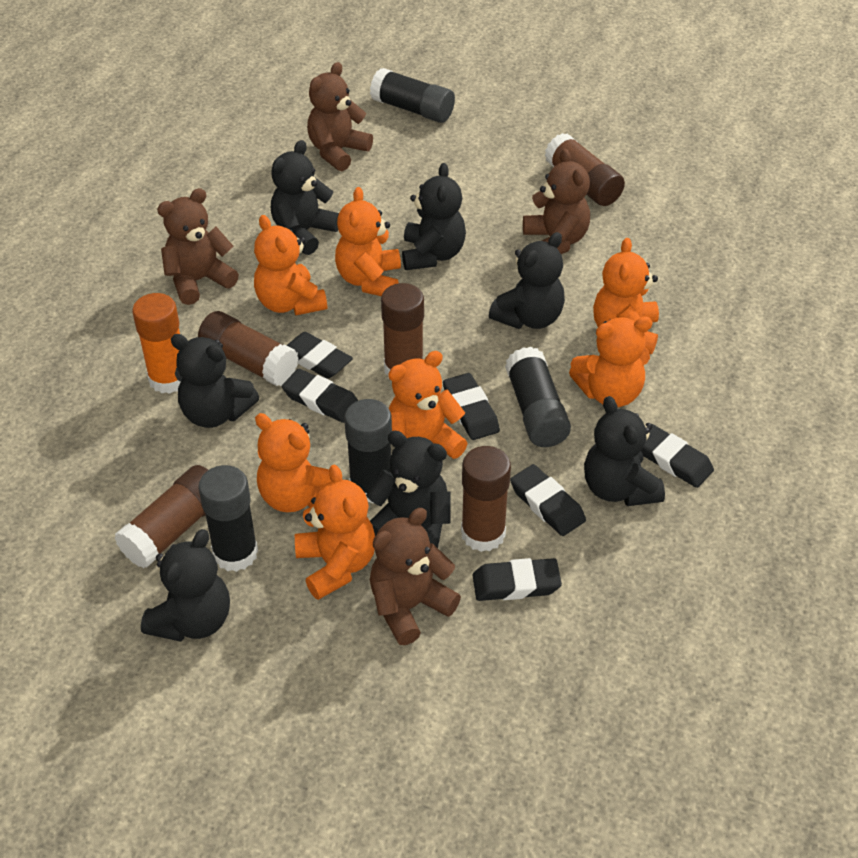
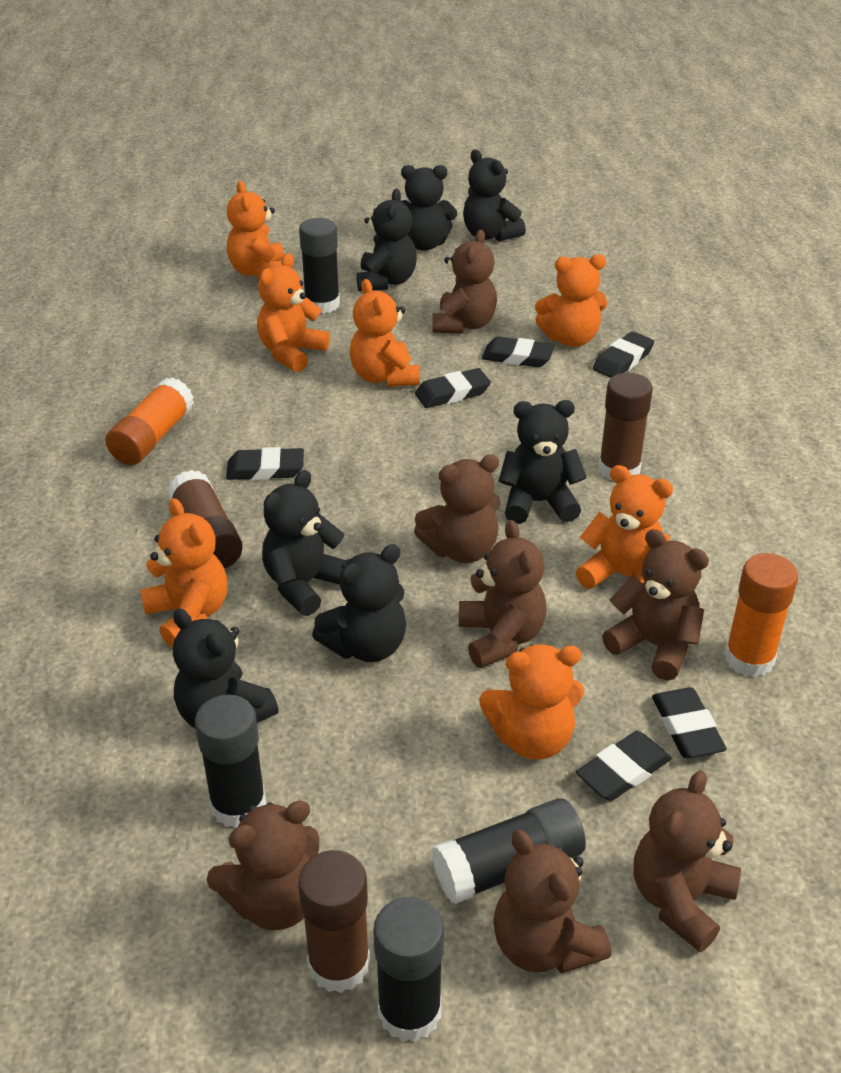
brown glue stick: [115,465,208,568] [198,311,299,386] [381,283,424,378] [461,446,511,552] [544,133,625,206] = 5 -> [167,470,243,569] [298,850,370,993] [599,373,653,480] = 3
brown teddy bear: [157,188,239,305] [307,62,373,171] [370,508,461,645] [523,149,590,254] = 4 -> [207,801,319,930] [414,454,501,563] [432,230,497,334] [459,520,547,668] [493,830,611,973] [602,529,709,681] [634,771,741,952] = 7
orange glue stick: [132,293,180,394] = 1 -> [105,377,194,465] [725,553,798,677] = 2

